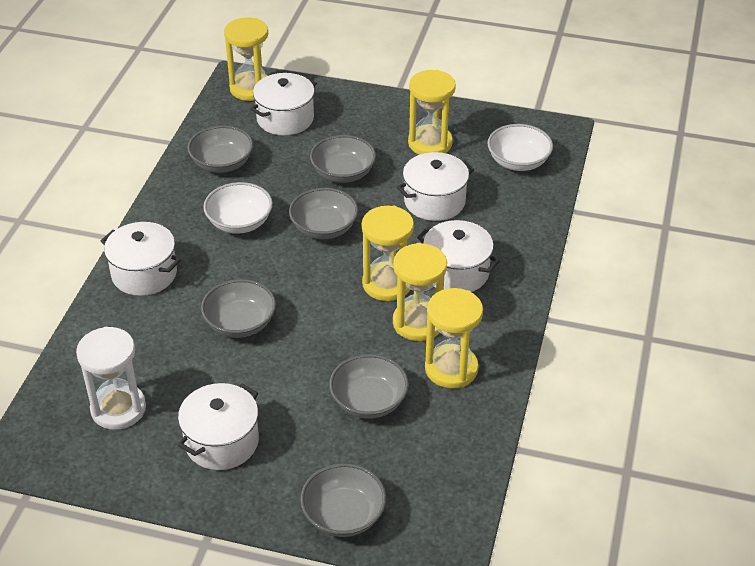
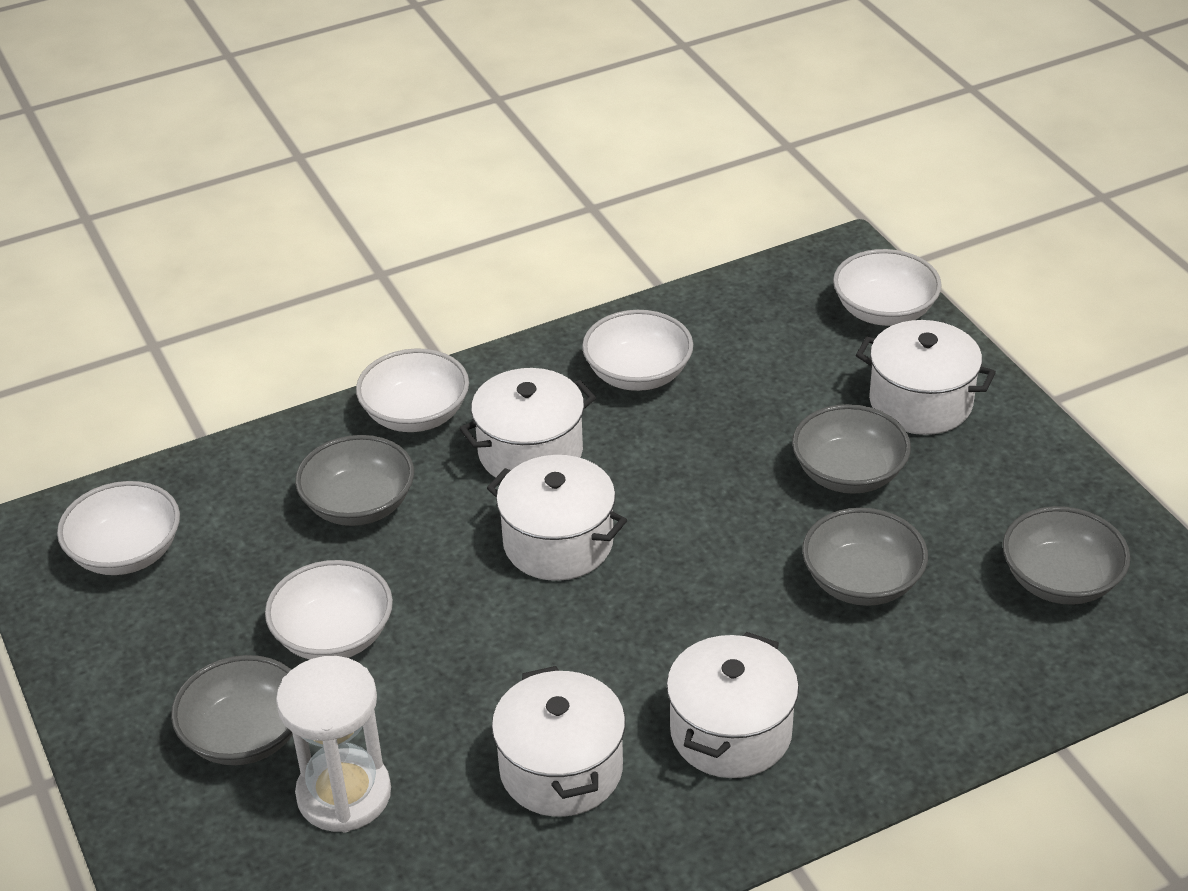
grey bowl: [187,125,253,173] [201,279,276,338] [289,188,358,239] [300,463,386,537] [310,135,376,183] [329,354,409,419] = 6 -> [171,655,293,765] [295,435,414,526] [792,404,911,494] [802,508,928,606] [1003,506,1131,605] = 5
white bowl: [203,182,273,234] [487,124,553,171] = 2 -> [57,481,180,575] [265,560,393,660] [356,348,469,432] [582,310,693,391] [833,249,942,326] = 5
yellow hourglass: [224,17,268,101] [362,206,414,301] [393,243,447,341] [408,70,456,155] [425,288,483,388] = 5 -> none = 0

